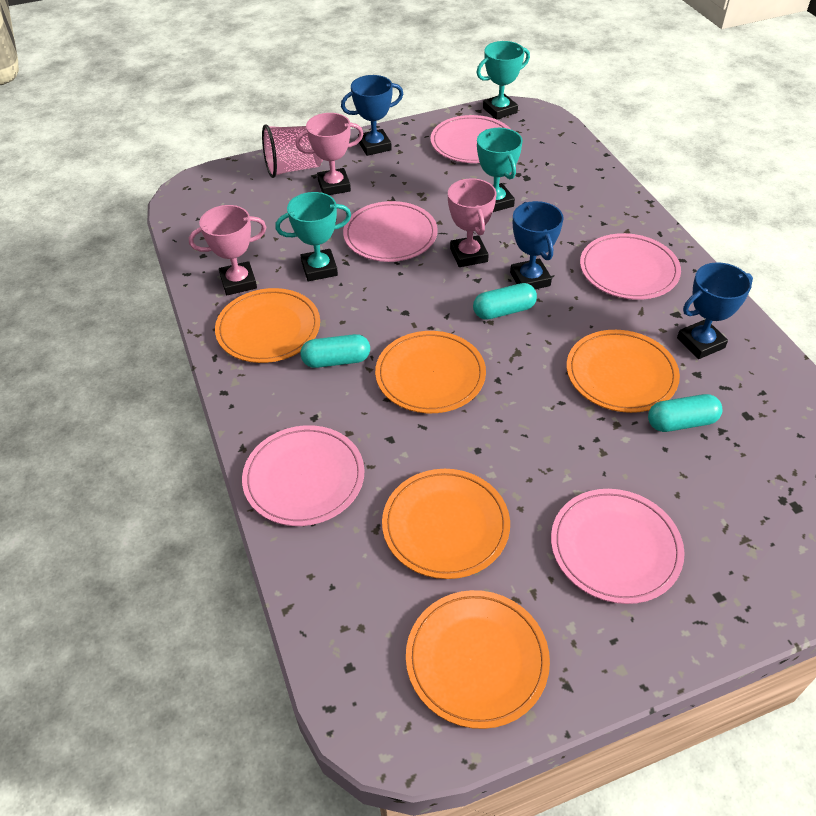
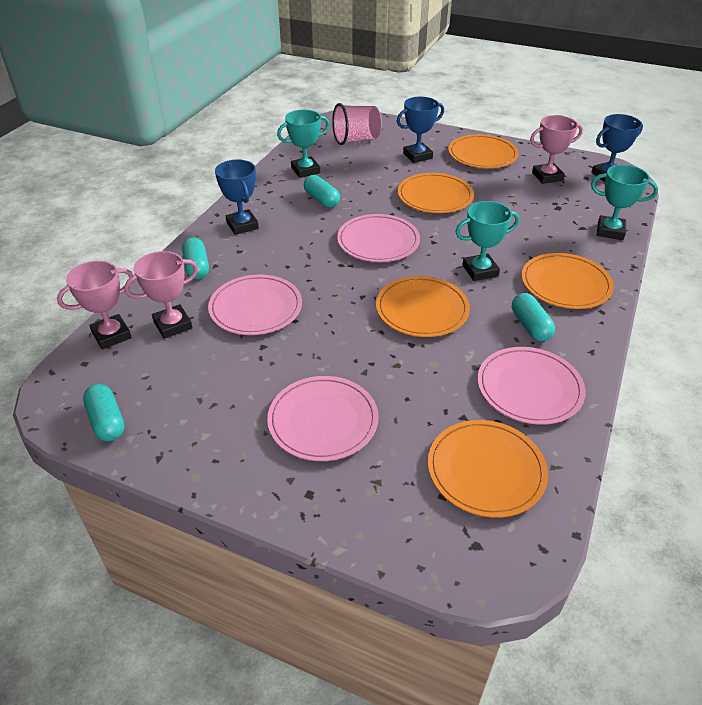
pink plate: [242,425,365,526] [343,201,438,262] [431,115,510,163] [551,489,684,604] [580,233,681,300] = 5 -> [208,274,302,335] [267,376,379,461] [337,214,420,262] [477,347,586,425] = 4
turquoise capsule: [300,334,370,368] [473,283,537,320] [648,394,722,432] = 3 -> [83,384,125,441] [182,237,209,279] [304,175,340,208] [512,293,555,341] = 4

